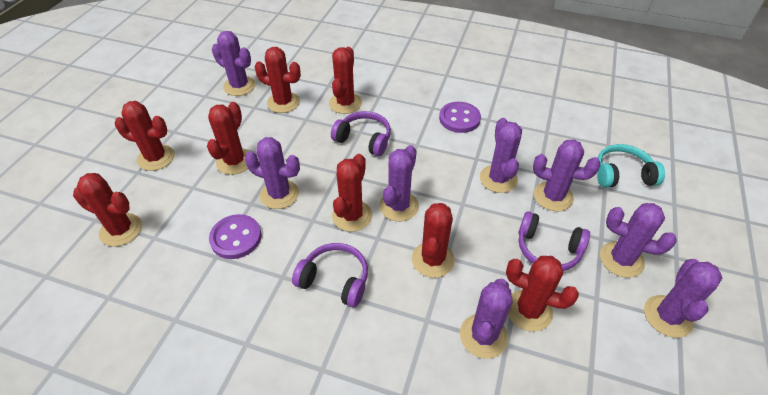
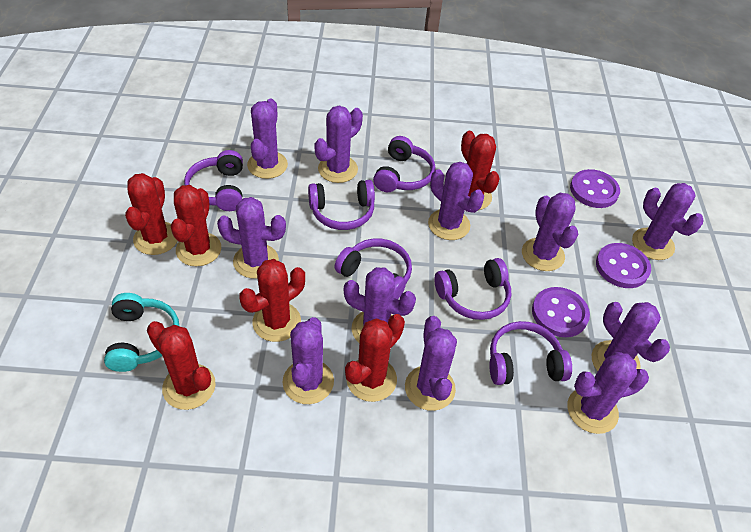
purple button: [209,214,261,259] [439,102,481,133] = 2 -> [532,287,590,337] [570,169,620,208] [596,243,651,288] = 3
purple cactus: [212,31,256,96] [245,137,300,209] [379,145,419,221] [460,279,512,359] [480,118,522,193] [533,139,601,211] [600,203,677,278] [644,259,722,338] = 8 -> [217,197,286,279] [247,98,288,179] [283,317,334,404] [314,106,363,183] [344,267,416,342] [405,316,457,411] [428,162,484,240] [522,193,578,271] [567,352,649,434] [591,302,670,371] [632,183,704,260] = 11
purple headphones: [292,243,368,308] [331,111,391,156] [518,211,590,271] = 3 -> [184,150,243,211] [308,180,375,230] [334,238,412,299] [373,136,436,192] [435,258,511,320] [489,321,572,385] = 6
red cactus: [73,173,142,246] [115,101,175,171] [207,102,250,175] [255,47,301,113] [329,47,362,114] [332,154,372,232] [412,203,455,278] [506,256,579,331] = 8 -> [125,173,178,255] [147,321,216,410] [171,185,221,267] [239,259,305,342] [345,314,405,402] [461,131,500,210] = 6

